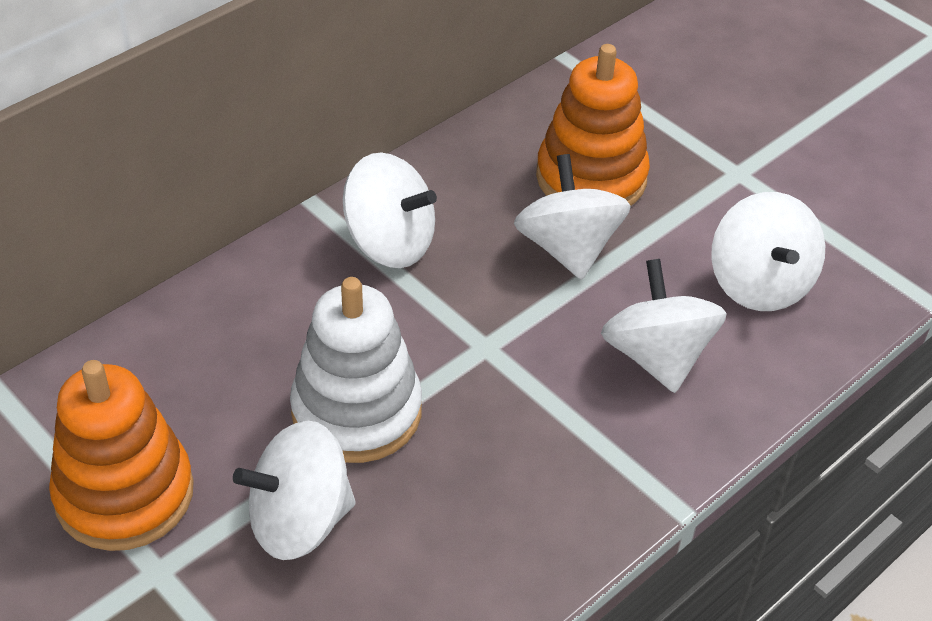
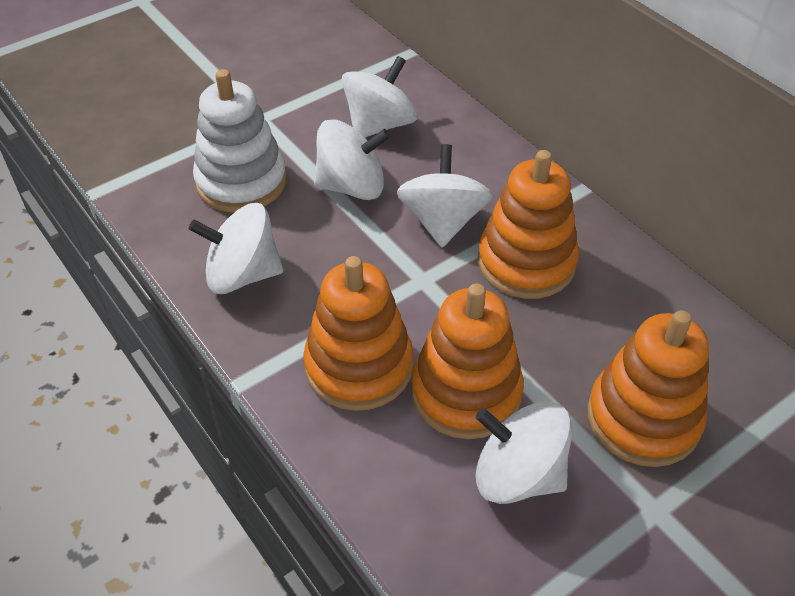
orange stacking toy: [49,360,194,551] [536,44,650,205] = 2 -> [303,256,413,411] [411,284,524,439] [478,150,579,299] [587,310,709,467] = 4

